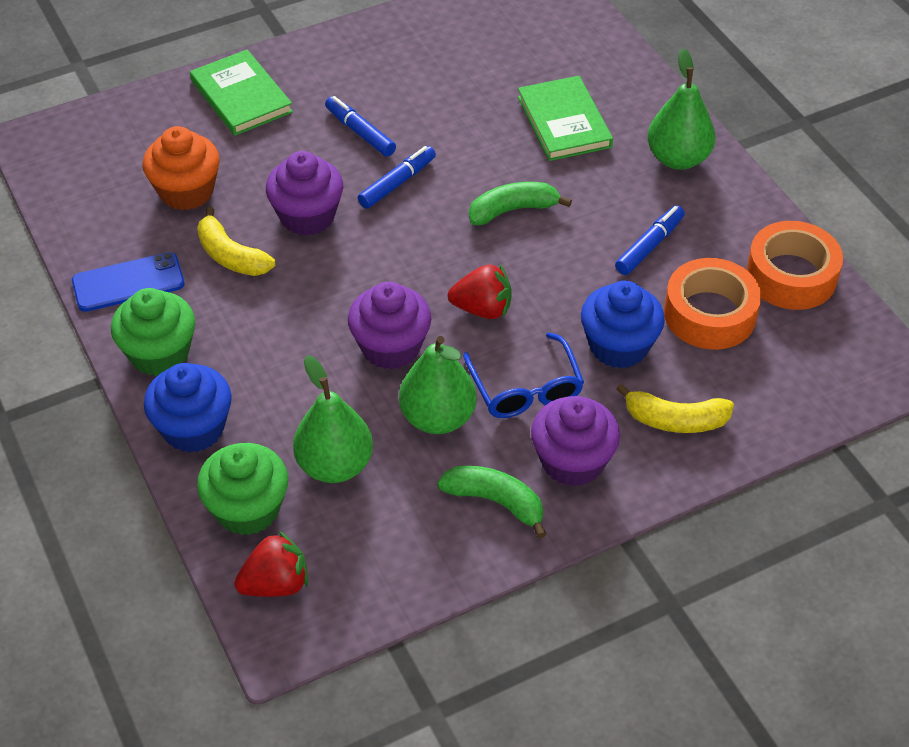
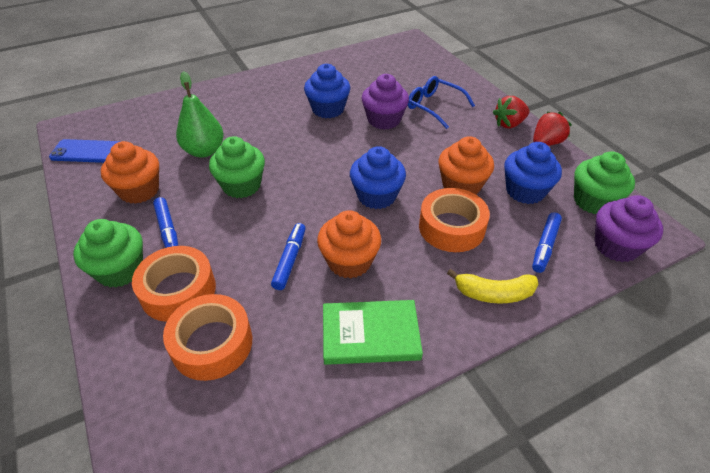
blue cupcake: [144,363,232,453] [581,281,665,369] = 2 -> [304,64,350,118] [350,146,406,209] [504,142,562,204] = 3
green banana: [437,466,546,539] [469,182,572,225] = 2 -> none = 0
green book: [190,49,293,136] [518,76,613,161] = 2 -> [323,300,423,365] = 1
green cupcake: [111,288,195,376] [197,443,288,535] = 2 -> [73,219,143,288] [209,136,265,198] [574,151,635,214] = 3
green pear: [293,355,373,483] [399,336,477,434] [647,49,716,170] = 3 -> [176,71,224,158] = 1
orange cupcake: [143,126,220,210] = 1 -> [101,141,159,204] [317,210,381,279] [439,136,494,195] = 3
orange tape: [664,258,761,350] [746,221,843,310] = 2 -> [132,246,216,322] [163,294,252,381] [419,188,490,252] = 3
purple cupcake: [266,151,343,236] [348,282,431,370] [531,396,620,487] = 3 -> [362,74,409,130] [595,195,663,262] = 2
yellow banana: [197,207,275,276] [616,383,734,433] = 2 -> [447,269,538,304] = 1

